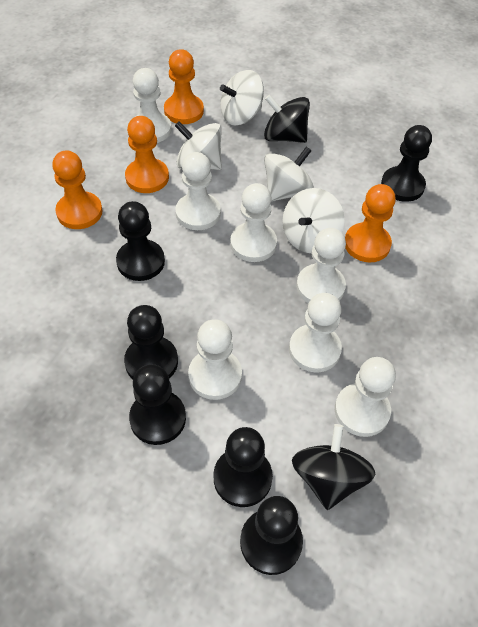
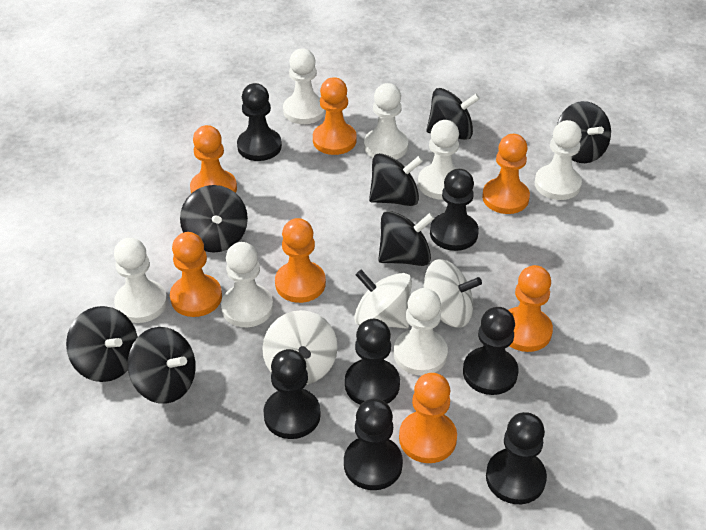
black pawn: [116,201,165,281] [124,305,178,379] [129,364,186,445] [213,427,273,507] [240,496,303,575] [381,125,432,202] = 6 -> [237,83,282,161] [264,349,321,439] [344,399,403,490] [345,319,400,405] [430,169,479,251] [463,307,518,395] [486,412,547,504] = 7
black spinning top: [264,94,310,143] [292,424,375,510] = 2 -> [66,306,138,382] [128,327,196,404] [180,185,248,253] [369,153,423,206] [378,211,435,266] [426,88,480,140] [557,101,611,163] = 7
orange pawn: [52,151,103,229] [125,116,169,193] [164,49,204,124] [345,184,396,263] = 4 -> [170,232,222,317] [190,125,237,193] [275,218,326,303] [313,77,357,155] [399,373,457,463] [482,134,530,214] [508,265,553,352] = 7
white spinning top: [175,121,222,170] [220,70,264,125] [264,146,314,201] [282,188,344,253] = 4 -> [262,310,338,385] [354,270,412,328] [423,259,482,328] = 3

